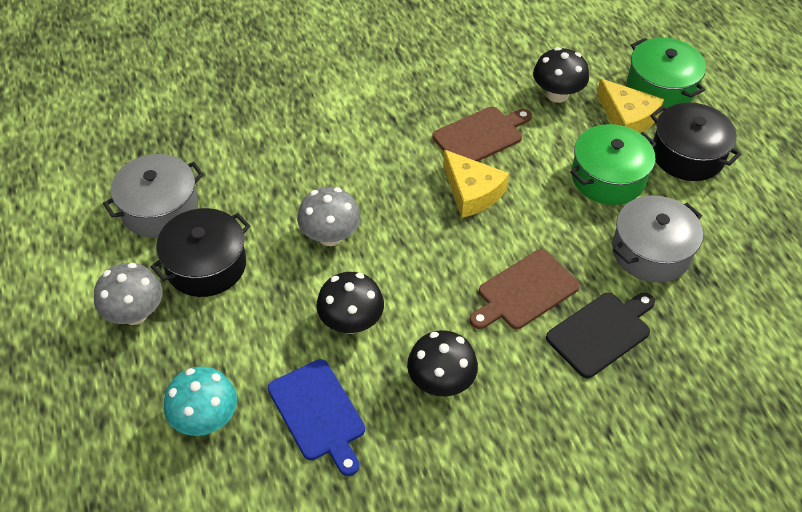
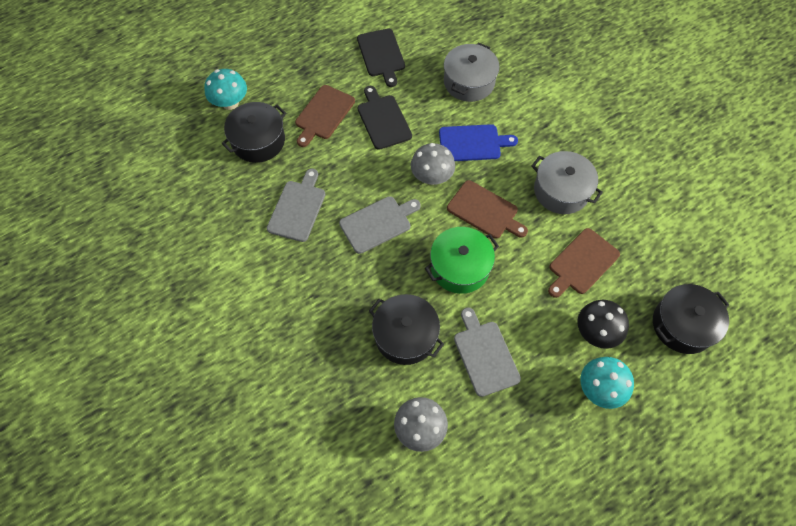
black cutting board: [546,292,655,378] = 1 -> [357,28,405,87] [358,86,412,150] = 2
black mushroom: [316,272,384,334] [407,330,478,397] [533,47,589,103] = 3 -> [578,300,629,349] = 1
black pot: [151,208,251,297] [650,103,741,181] = 2 -> [221,102,286,163] [369,294,444,365] [653,284,729,354] = 3
brown cutting board: [432,107,532,162] [470,249,580,329] = 2 -> [295,85,355,147] [447,180,528,238] [548,228,620,298] = 3
green pot: [570,124,656,205] [627,38,706,108] = 2 -> [425,227,499,294] = 1
grey cutting board: none = 0 -> [267,169,325,242] [339,196,421,254] [454,307,521,397] = 3
turquoise mushroom: [164,366,237,436] = 1 -> [204,69,247,110] [581,357,634,409] = 2
yellow cheese: [443,150,509,218] [597,79,664,133] = 2 -> none = 0

